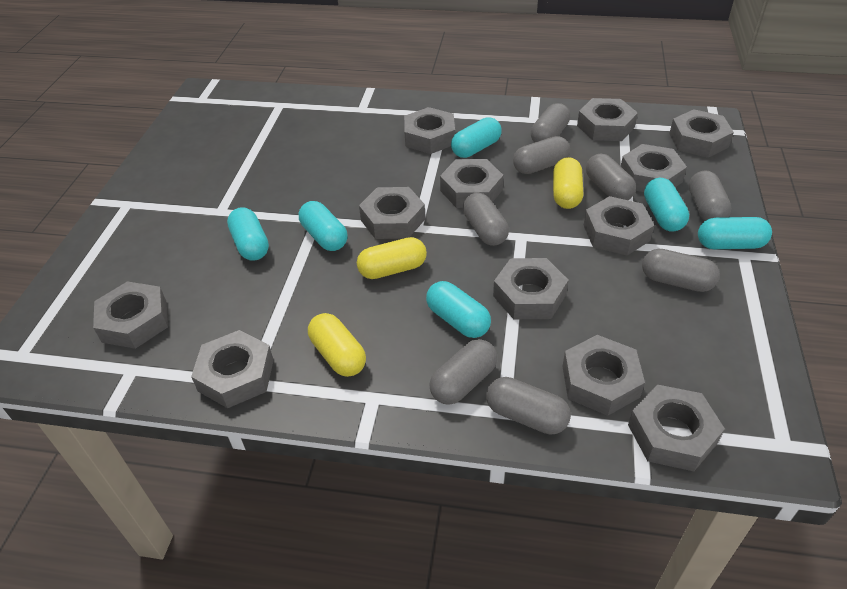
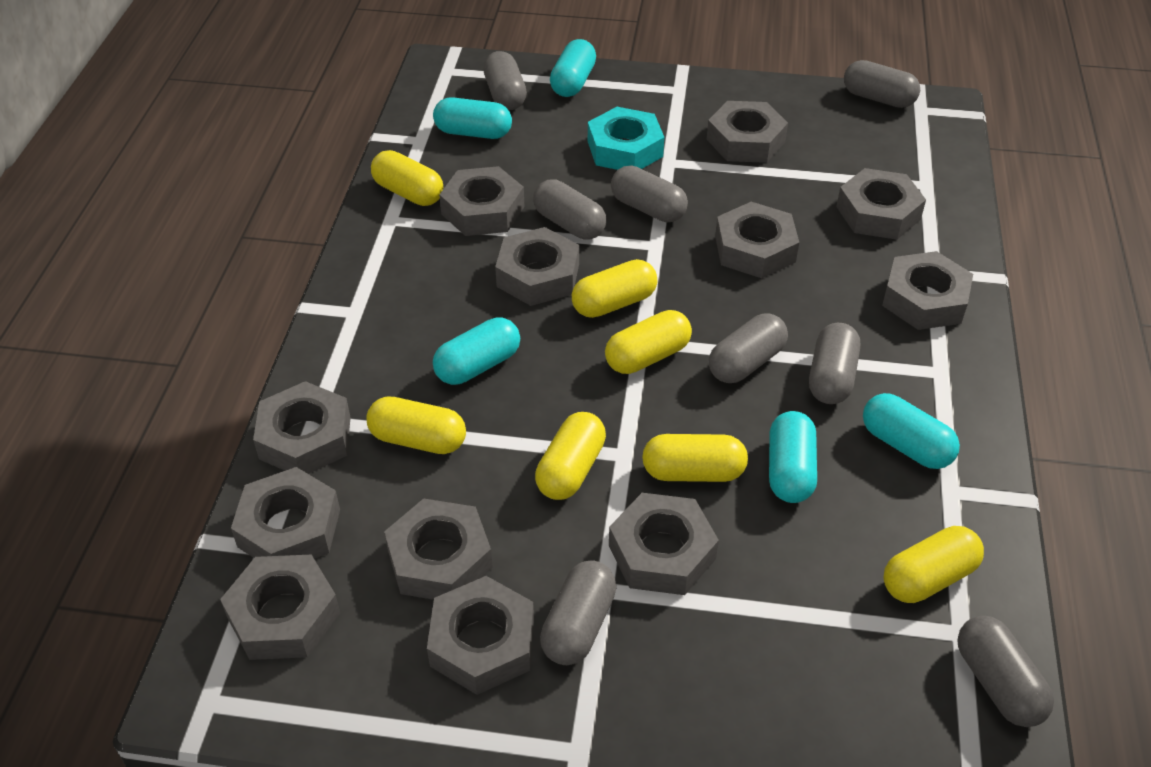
turquoise capsule: [227,207,269,261] [299,201,348,251] [426,281,491,338] [451,117,502,158] [644,178,689,231] [698,217,772,249] = 6 -> [433,97,512,139] [433,317,520,385] [550,39,596,97] [769,411,817,503] [863,393,960,469] = 5
turquoise nut: none = 0 -> [588,107,664,170] = 1
yellow capsule: [308,313,366,377] [357,237,427,279] [553,157,583,209] = 3 -> [366,397,466,454] [371,150,443,206] [535,412,606,500] [572,259,657,318] [605,310,692,374] [642,434,748,482] [883,526,984,603] = 7

